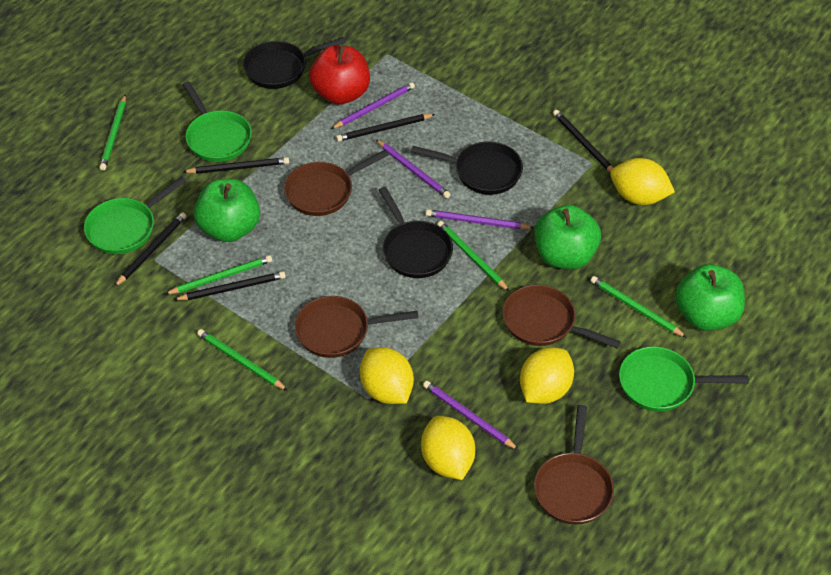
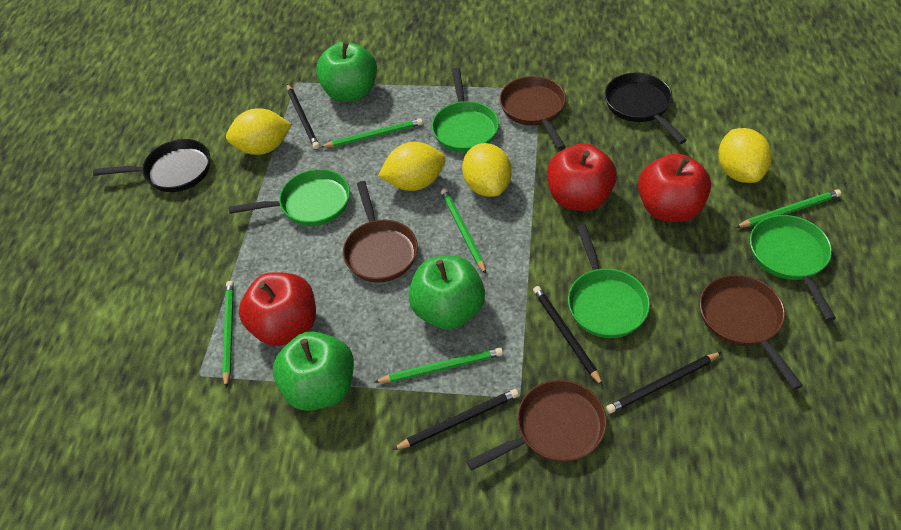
black pan: [243,37,345,89] [379,187,453,278] [411,142,523,195] = 3 -> [93,139,210,192] [605,72,687,144] = 2
black pencil: [114,212,186,287] [174,271,286,300] [183,157,289,174] [336,114,435,142] [553,110,613,172] = 5 -> [287,84,320,149] [393,389,519,450] [533,286,603,386] [606,352,722,413] = 4
green pan: [84,176,186,254] [183,82,252,162] [619,346,749,411] = 3 -> [229,169,350,226] [432,68,499,153] [568,224,650,338] [750,215,836,321] = 4
purple pencil: [331,82,415,129] [376,140,451,198] [423,381,519,450] [426,209,534,230] = 4 -> none = 0
red apple: [309,45,370,105] = 1 -> [239,272,316,346] [547,143,617,211] [638,153,711,222] = 3

